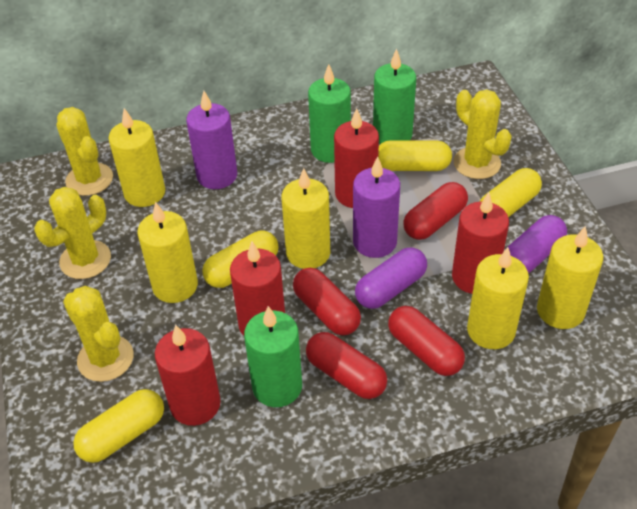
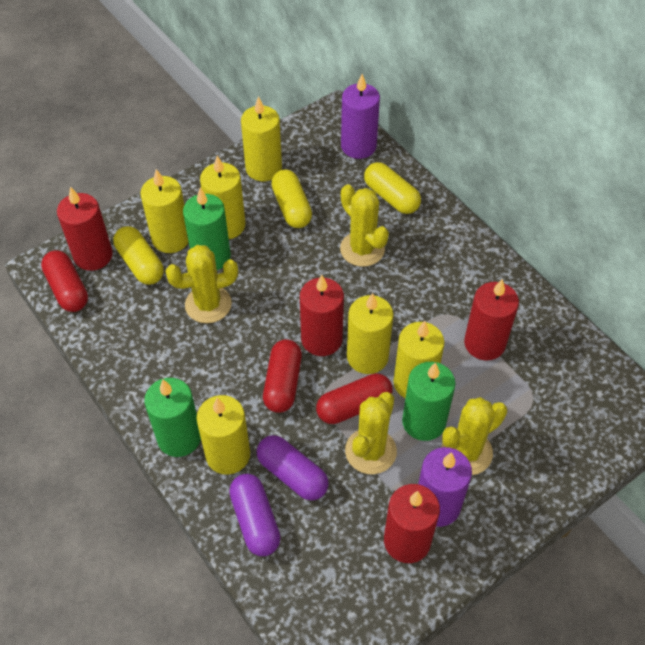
red capsule: [293,268,361,335] [306,332,387,399] [388,306,465,376] [403,182,468,240] = 4 -> [41,250,88,312] [263,339,302,413] [316,373,392,424] = 3
yellow candle: [109,108,165,207] [137,202,198,303] [282,168,330,269] [467,247,529,349] [537,226,603,329] = 5 -> [140,169,189,253] [197,395,250,475] [200,155,245,239] [241,96,282,181] [347,293,394,374] [393,321,445,398] = 6
yellow capsule: [73,389,164,463] [202,231,279,288] [378,140,452,171] [480,168,542,217] = 4 -> [113,226,164,285] [271,170,312,228] [364,162,421,214] = 3

